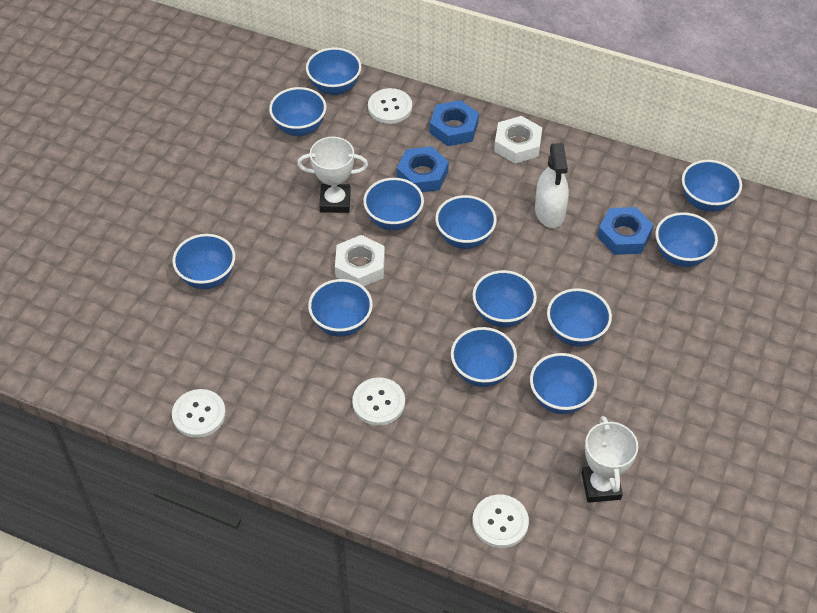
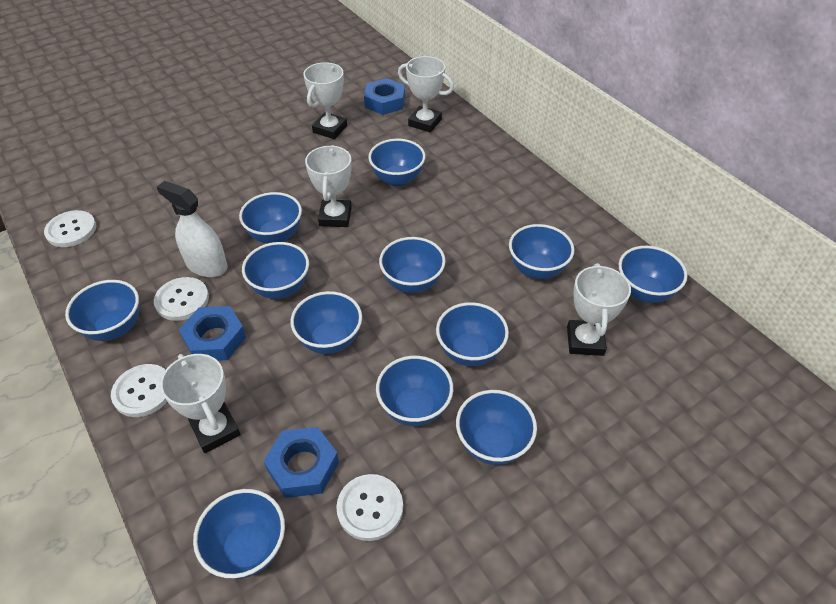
white nut: [335,235,385,286] [494,116,542,163] = 2 -> none = 0
white trophy: [297,137,368,213] [582,416,638,503] = 2 -> [160,354,241,453] [303,62,347,139] [305,145,352,227] [398,56,454,133] [567,263,631,356] = 5

